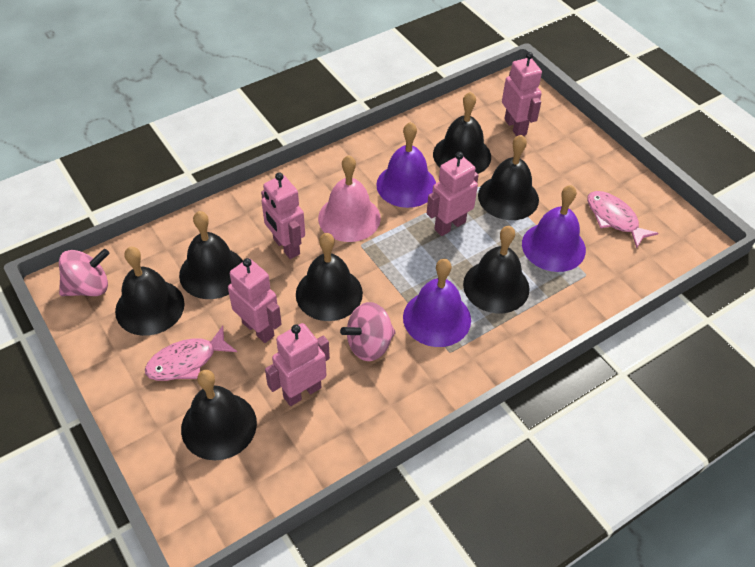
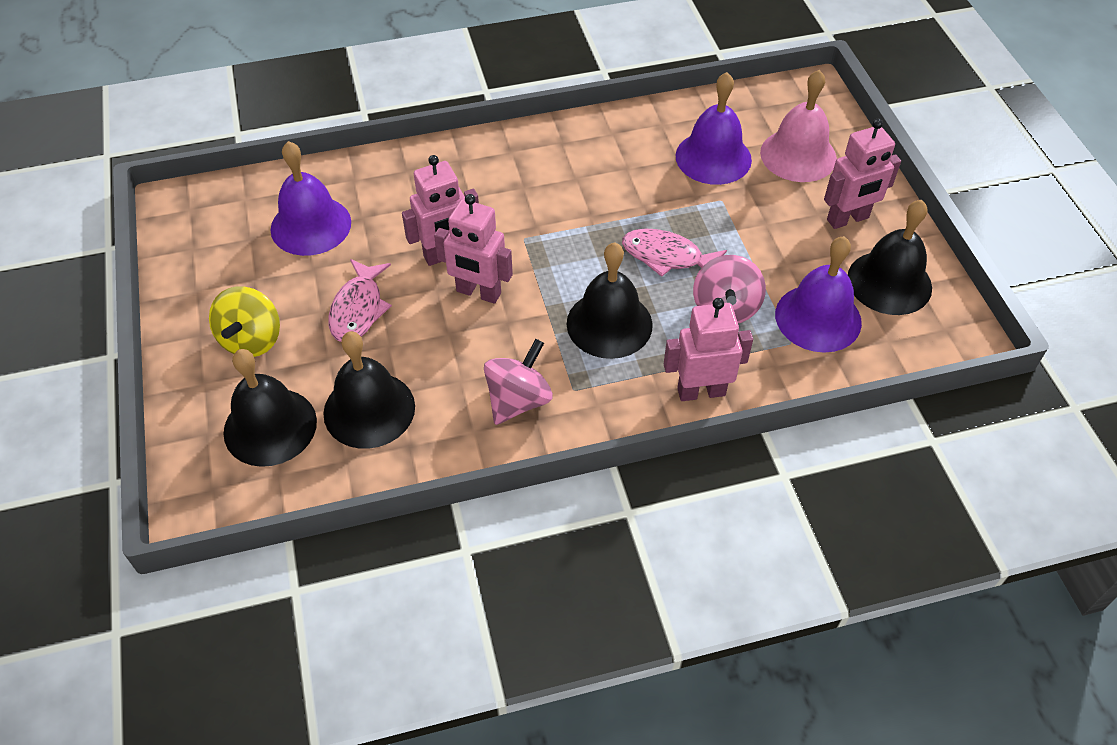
black bell: [115,247,185,336] [179,211,243,299] [181,370,257,460] [296,233,363,321] [433,92,491,174] [463,226,530,313] [478,134,539,220] = 7 -> [223,349,317,467] [323,331,415,449] [567,242,653,359] [848,200,932,315] = 4
pink robot: [228,258,282,343] [261,172,305,259] [265,323,330,406] [427,152,479,236] [502,52,542,136] = 5 -> [402,155,479,266] [434,194,513,304] [664,298,753,401] [824,119,901,229] = 4
yellow spinning top: none = 0 -> [209,286,280,357] = 1

